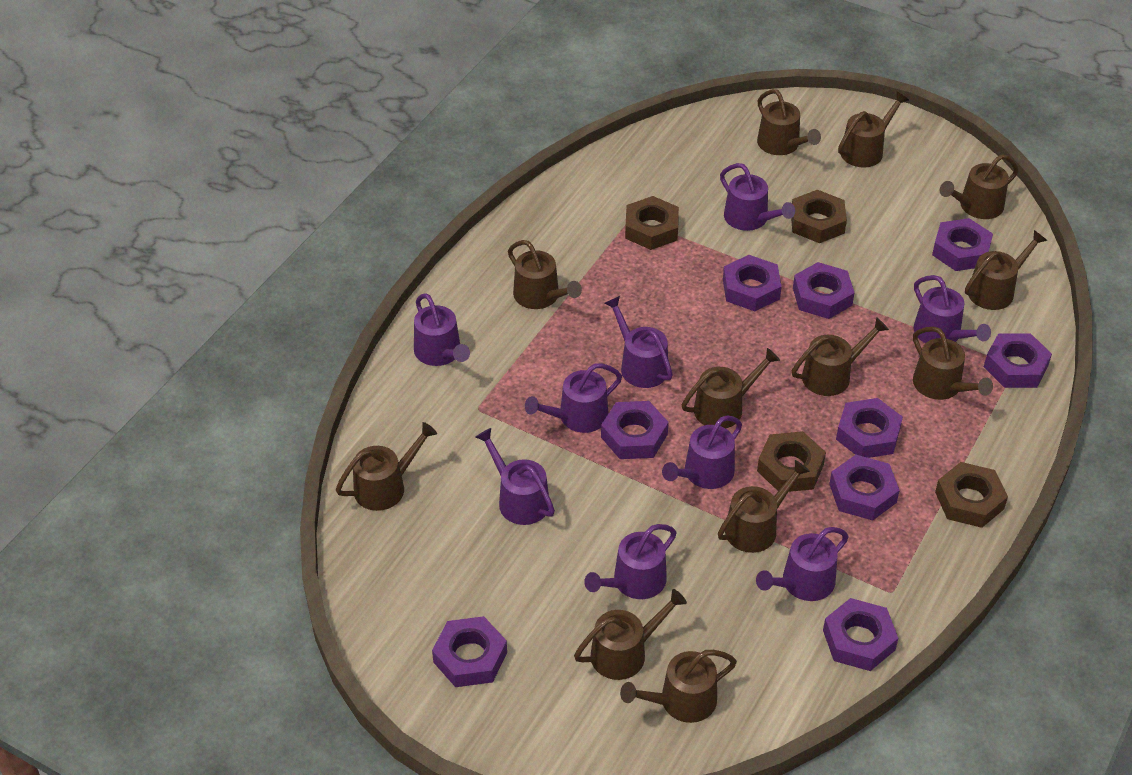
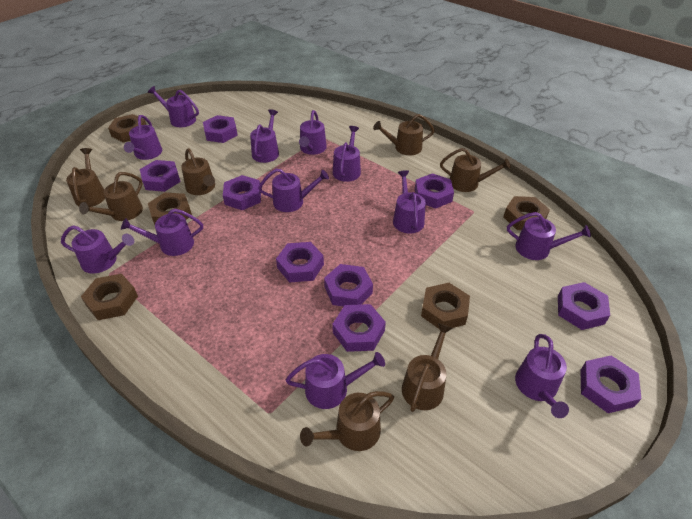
brown nut: [625,196,679,250] [757,431,826,492] [791,190,847,243] [935,462,1008,528] = 4 -> [81,274,138,320] [108,114,146,142] [148,192,192,225] [421,283,470,329] [503,196,550,230] = 5
brown watering can: [336,422,437,511] [508,240,582,309] [574,589,687,680] [620,650,737,723] [682,348,780,429] [718,460,810,553] [757,89,821,155] [792,317,889,396] [838,91,909,167] [913,327,993,400] [940,155,1019,219] [965,230,1047,310] = 12 -> [66,148,105,207] [79,172,143,221] [181,148,215,195] [300,391,394,451] [373,114,435,155] [402,323,452,412] [440,148,511,192] = 7
purple watering can: [414,293,470,366] [476,428,555,525] [525,363,622,433] [584,524,677,599] [605,296,673,388] [662,416,742,489] [720,163,795,231] [756,527,849,601] [913,275,991,343] = 9 -> [61,225,134,273] [121,209,203,256] [124,115,162,160] [148,86,199,127] [250,109,279,163] [258,169,329,212] [286,352,385,409] [299,110,327,155] [333,126,361,182] [393,170,426,233] [507,212,591,260] [515,334,569,418] = 12

